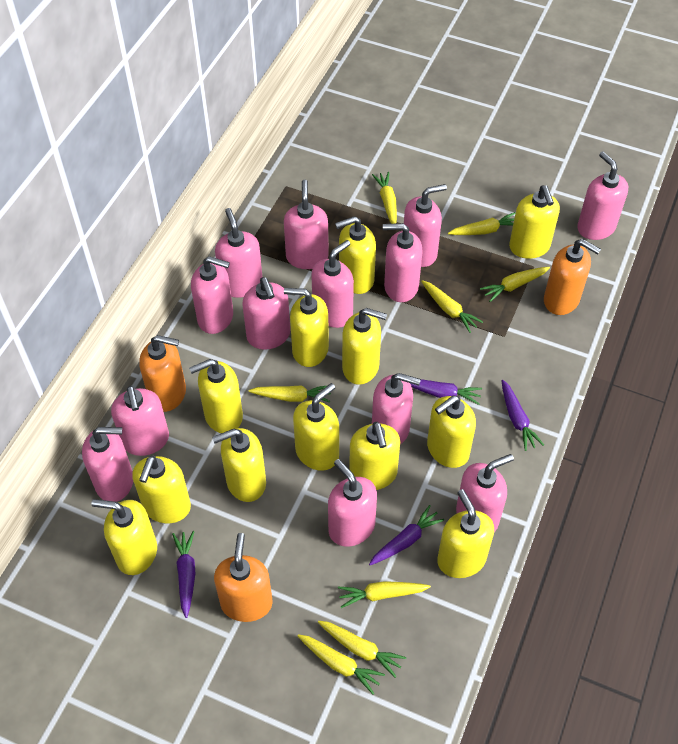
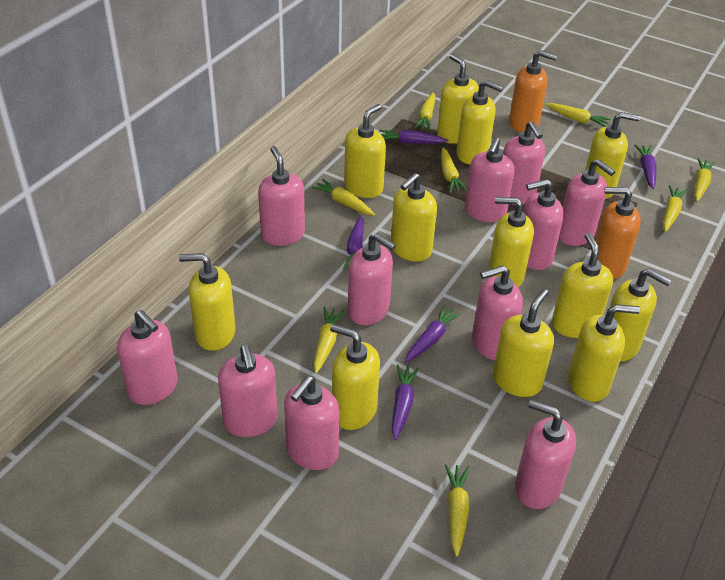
orange soap dispenser: [139,335,186,412] [214,533,273,622] [544,239,601,315] = 3 -> [509,50,557,132] [595,187,641,279] = 2
pink soap dispenser: [82,427,133,502] [111,386,169,456] [191,256,233,334] [215,208,262,298] [242,277,290,350] [284,180,329,269] [311,240,354,328] [328,459,377,547] [372,373,421,445] [383,223,422,302] [404,184,447,267] [456,454,514,532] [577,152,628,240] = 13 -> [117,310,178,405] [218,345,278,437] [258,146,305,246] [284,376,340,470] [348,233,396,325] [465,137,515,222] [472,265,523,360] [503,121,545,205] [515,400,576,509] [523,179,564,270] [559,159,615,246] = 11
purple carrot: [172,531,195,618] [369,505,444,565] [410,379,482,405] [501,380,544,451] = 4 -> [343,216,363,269] [379,130,448,144] [392,364,419,440] [405,305,462,362] [634,144,656,189] = 5

